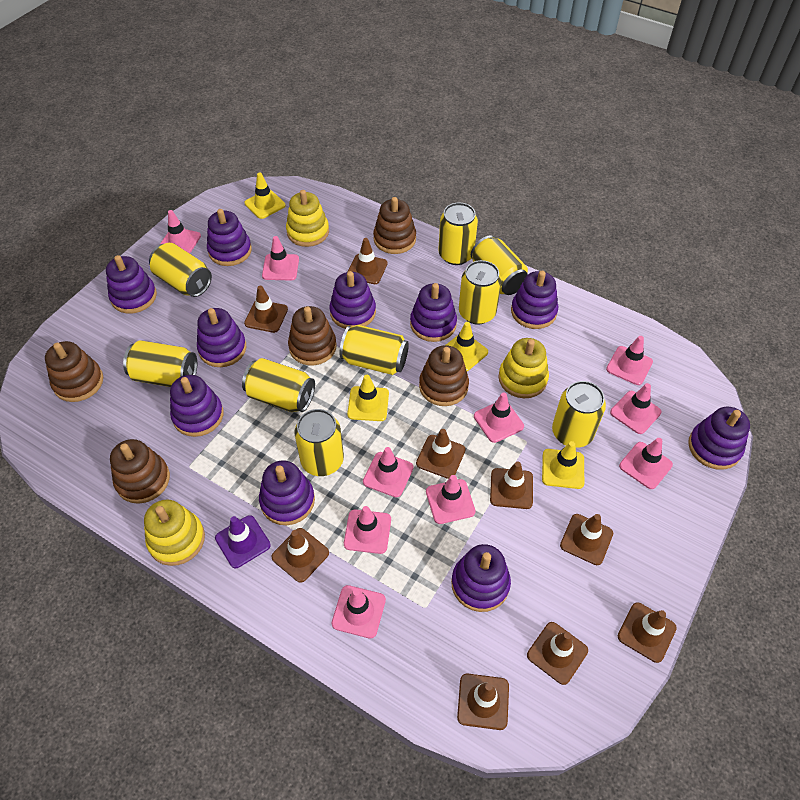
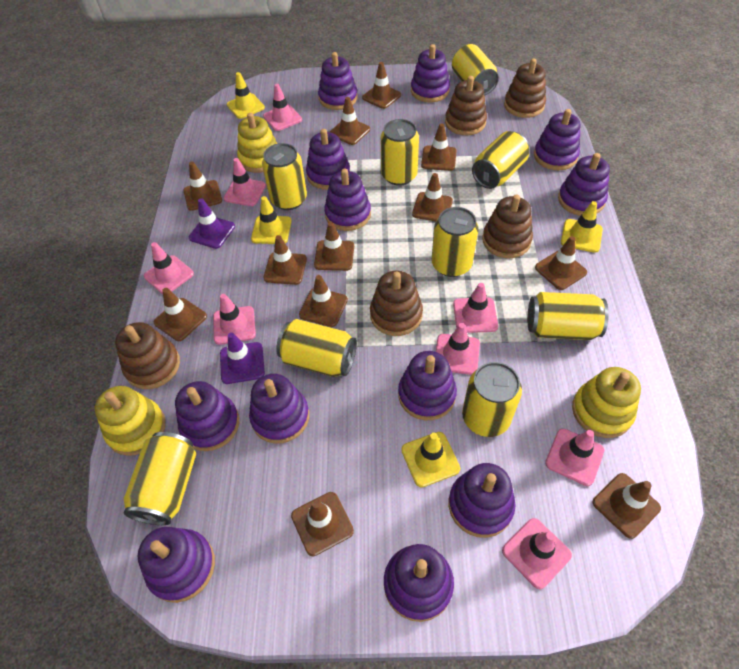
brown traffic cone: [244,286,288,333] [271,528,329,583] [348,238,388,284] [416,429,465,479] [457,674,509,730] [490,461,533,509] [527,622,588,685] [560,514,613,565] [618,602,677,663] = 9 -> [154,288,207,341] [183,162,222,211] [263,235,307,285] [291,492,354,556] [299,275,348,327] [314,222,354,271] [330,97,370,145] [362,62,401,109] [412,173,453,221] [421,123,457,171] [535,236,587,290] [593,473,661,539] = 12
pink traffic cone: [160,210,201,253] [262,236,299,281] [331,585,386,639] [344,506,391,554] [363,447,413,497] [426,475,476,524] [474,392,524,443] [606,336,653,385] [610,383,662,434] [619,438,673,489] = 10 -> [144,242,194,294] [213,294,256,345] [224,158,266,206] [263,84,302,131] [436,323,480,375] [453,283,498,333] [502,518,572,589] [545,428,604,486] = 8
purple stacking toy: [106,255,157,314] [170,375,223,437] [197,308,246,367] [207,209,252,266] [259,460,315,525] [329,271,376,329] [410,283,457,342] [451,544,511,612] [511,271,558,329] [688,407,750,470] = 10 -> [138,527,215,603] [175,381,239,451] [249,374,309,444] [306,129,350,190] [318,52,357,110] [324,169,371,231] [384,544,454,622] [398,351,457,420] [411,44,450,102] [449,463,515,538] [534,109,581,171] [558,153,610,216] = 12
purple traffic cone: [215,515,271,568] = 1 -> [189,198,235,249] [220,332,265,384] = 2

